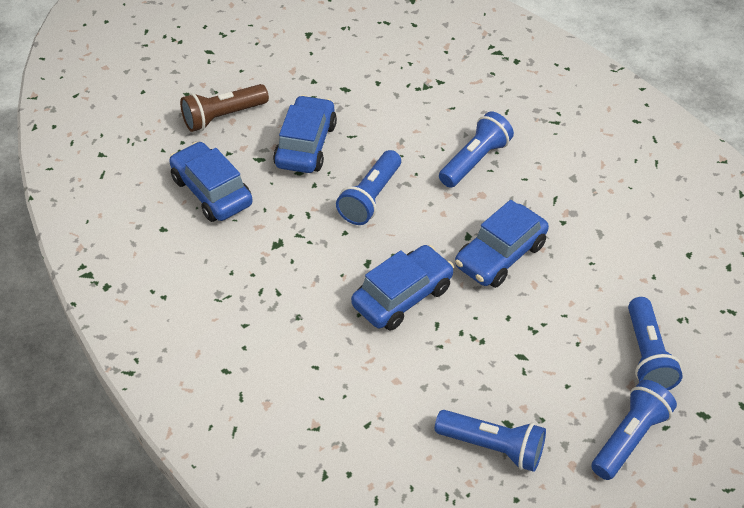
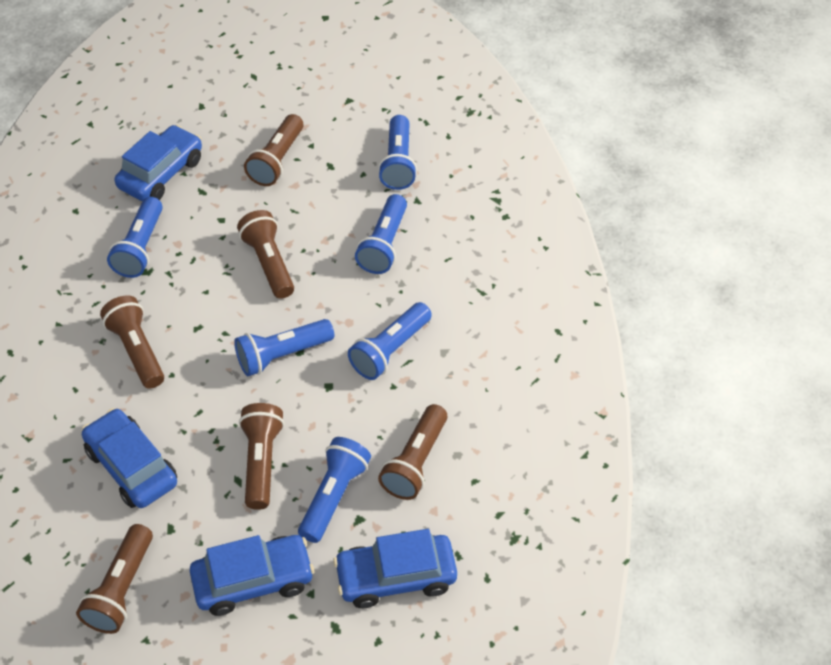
blue flashlight: [336,150,401,225] [435,410,546,472] [439,111,514,188] [591,380,677,480] [628,297,683,390] = 5 -> [107,197,163,278] [234,319,334,376] [298,437,371,543] [348,302,432,380] [355,194,407,274] [378,115,417,190] = 6
brown flashlight: [180,84,269,132] = 1 -> [76,524,153,634] [100,295,164,389] [237,210,294,299] [239,403,284,510] [244,114,303,186] [378,404,448,500] = 6

